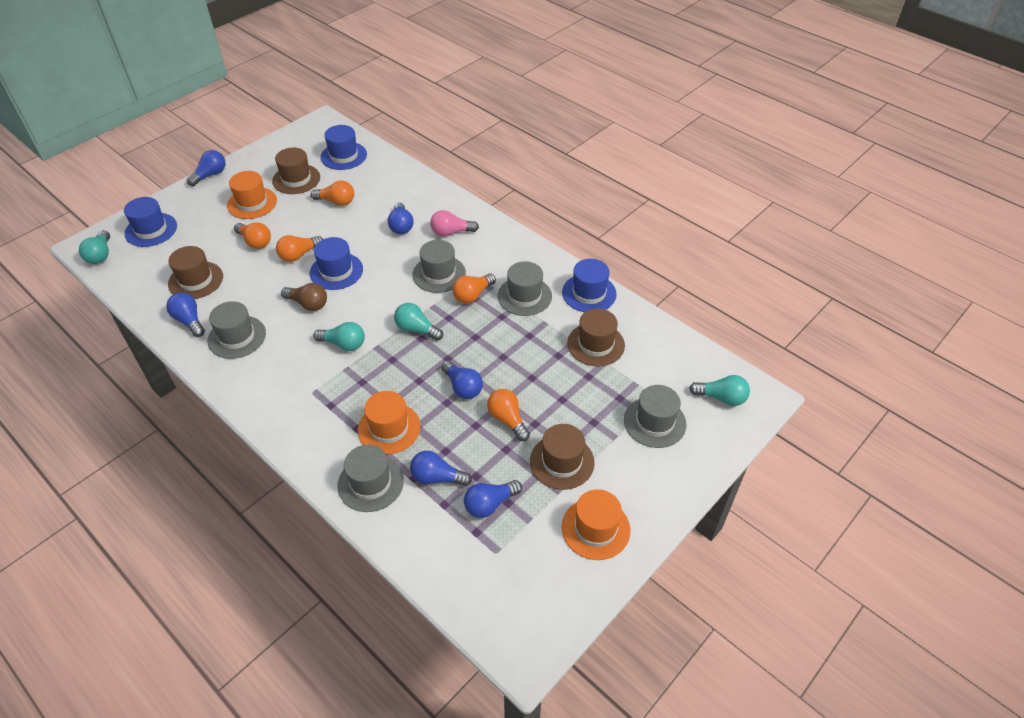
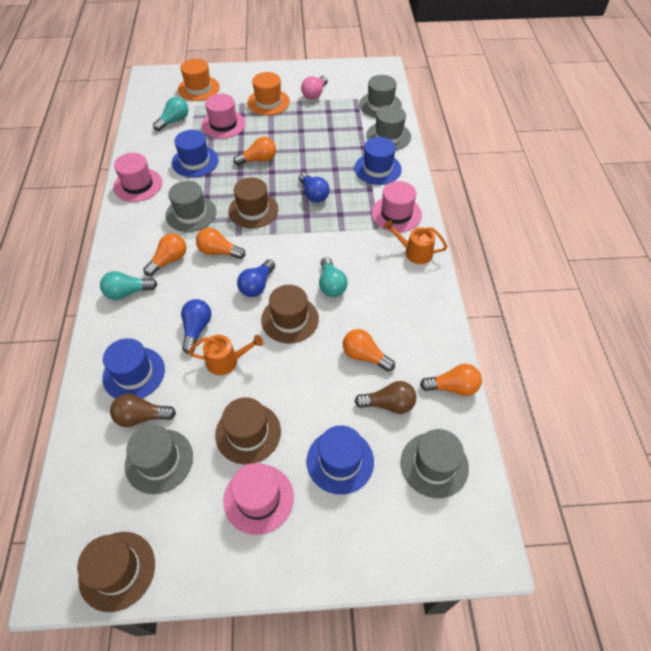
blue light bulb: [166,292,205,337] [187,150,226,186] [388,202,413,234] [410,451,472,486] [441,361,483,399] [464,480,522,518] = 6 -> [181,299,211,354] [237,259,275,297] [299,172,330,203] = 3
brown light bulb: [281,283,327,311] = 1 -> [110,394,176,427] [354,381,416,414] = 2
orange hat: [227,171,277,219] [358,391,421,454] [561,489,630,560] = 3 -> [178,59,220,101] [247,72,290,115] = 2
orange watering can: none = 0 -> [188,335,263,375] [384,220,448,264] = 2
pink hat: none = 0 -> [113,153,162,202] [201,94,246,139] [223,463,294,535] [372,181,422,232] = 4
turquoise light bulb: [79,230,110,264] [313,322,365,351] [394,303,443,341] [689,375,750,406] = 4 -> [100,271,157,300] [153,97,188,131] [319,257,348,297] = 3

